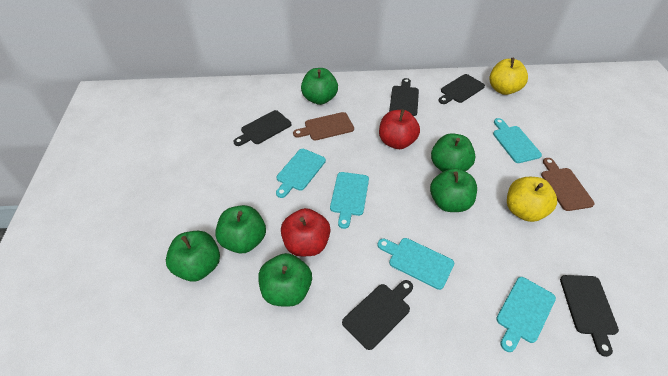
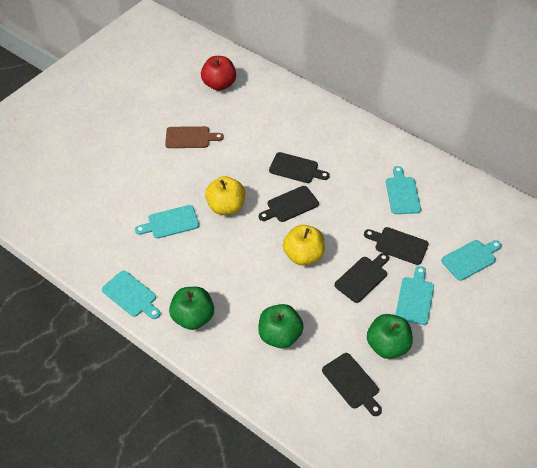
brown cutting board: [293,112,354,141] [541,158,595,211] = 2 -> [165,126,224,148] = 1
green apple: [166,231,220,282] [215,205,266,254] [258,253,312,307] [301,68,338,105] [430,168,477,212] [431,133,475,172] = 6 -> [169,287,214,330] [258,304,304,348] [367,314,413,359] = 3
red apple: [281,208,331,256] [379,109,420,149] = 2 -> [201,56,236,91] = 1

